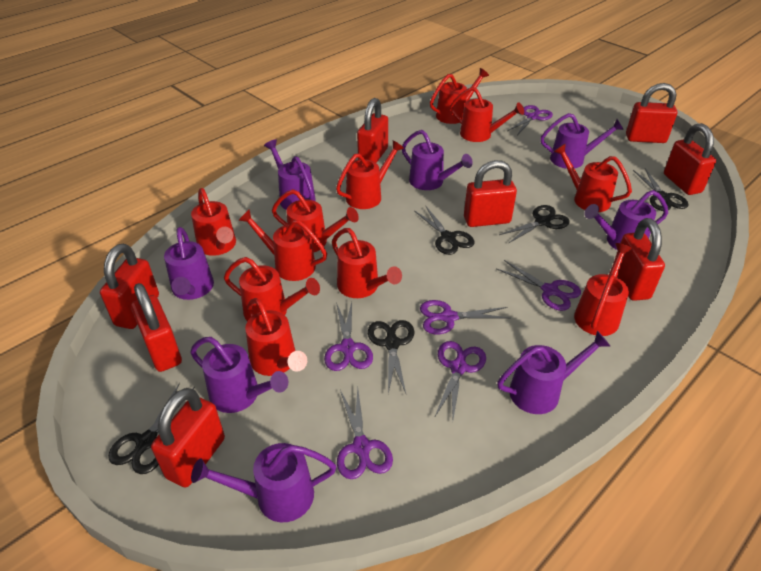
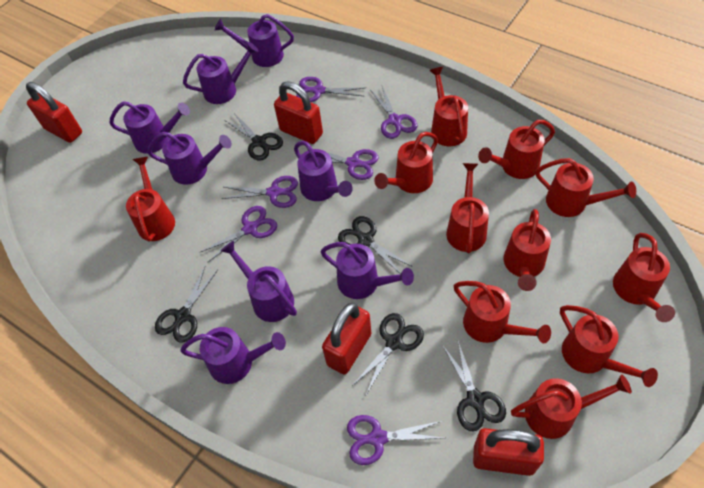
red padlock: [100,244,159,329] [131,283,182,372] [151,388,225,487] [357,98,388,163] [464,160,517,227] [613,218,665,301] [626,83,678,143] [664,123,716,195] = 8 -> [26,82,82,143] [274,81,323,144] [322,303,371,375] [473,428,544,476] = 4

